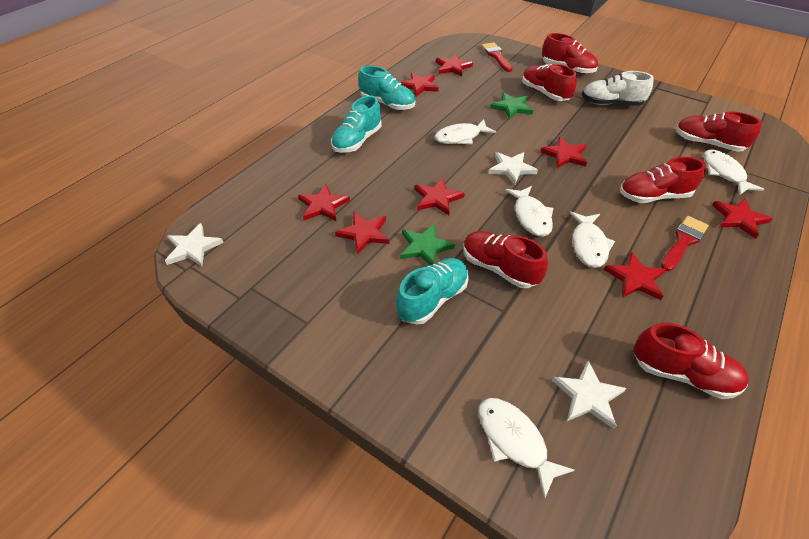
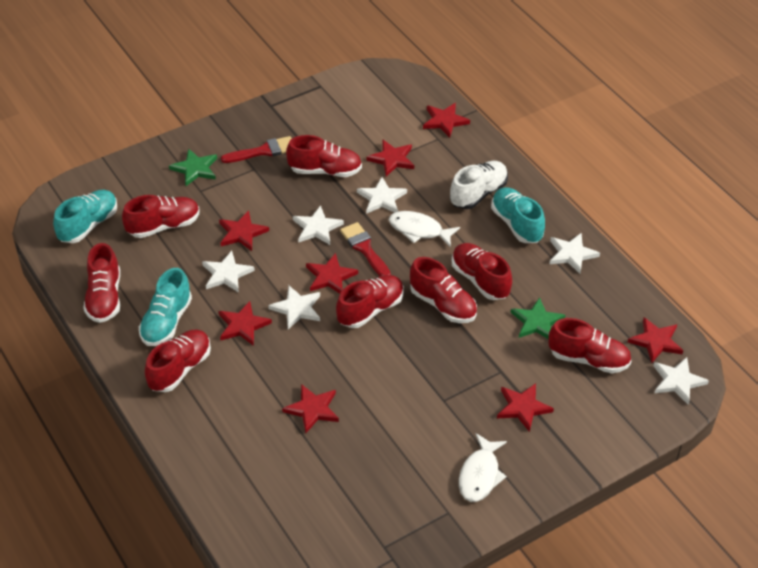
red shoe: [463,231,548,288] [522,64,577,101] [542,33,598,74] [620,157,706,203] [633,323,749,399] [676,111,762,152] = 6 -> [84,243,120,323] [122,195,200,238] [145,330,211,392] [286,135,362,177] [336,275,404,328] [410,257,477,323] [452,243,512,300] [548,318,631,373] = 8
white fish: [434,119,496,144] [478,398,575,499] [505,186,553,237] [570,212,615,268] [703,149,764,195] = 5 -> [389,211,460,247] [459,433,507,502] = 2
white star: [165,223,223,266] [488,152,538,185] [552,361,627,429] = 3 -> [202,251,255,293] [268,286,320,329] [293,205,344,245] [357,177,407,214] [549,233,600,274] [653,357,709,405] = 6

